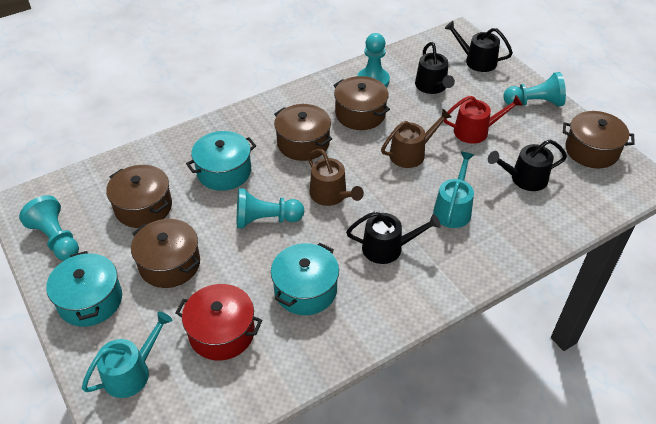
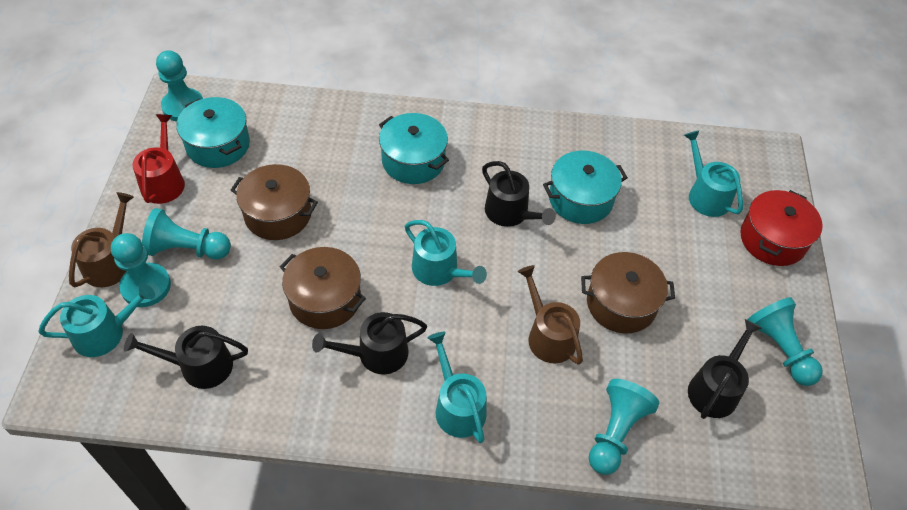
brown pot: [106,165,172,228] [131,219,200,288] [274,104,332,161] [333,76,390,130] [563,111,635,168] = 5 -> [231,164,318,240] [280,247,366,329] [581,252,675,333] = 3
turquoise pawn: [19,195,79,261] [237,188,304,228] [357,33,390,87] [503,72,566,107] = 4 -> [111,233,171,307] [142,208,231,260] [156,50,203,122] [589,379,659,475] [747,297,823,386] = 5
turquoise watering can: [82,311,172,398] [433,152,474,228] = 2 -> [39,284,155,357] [405,220,487,286] [427,332,487,443] [684,130,743,217] = 4

